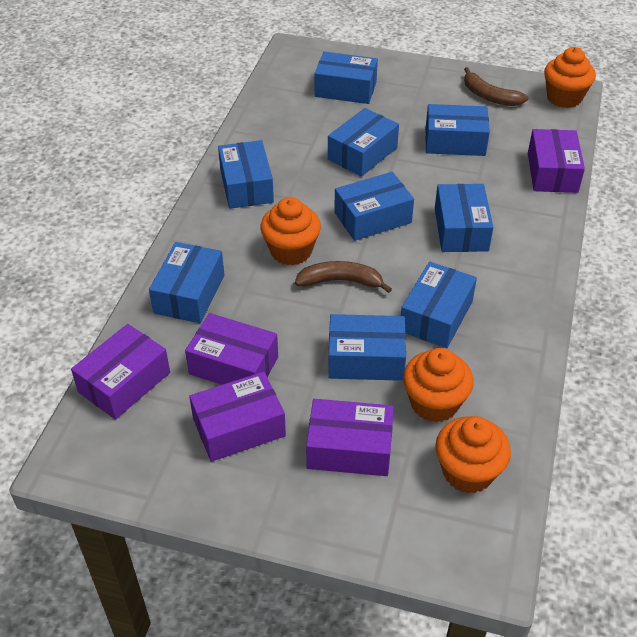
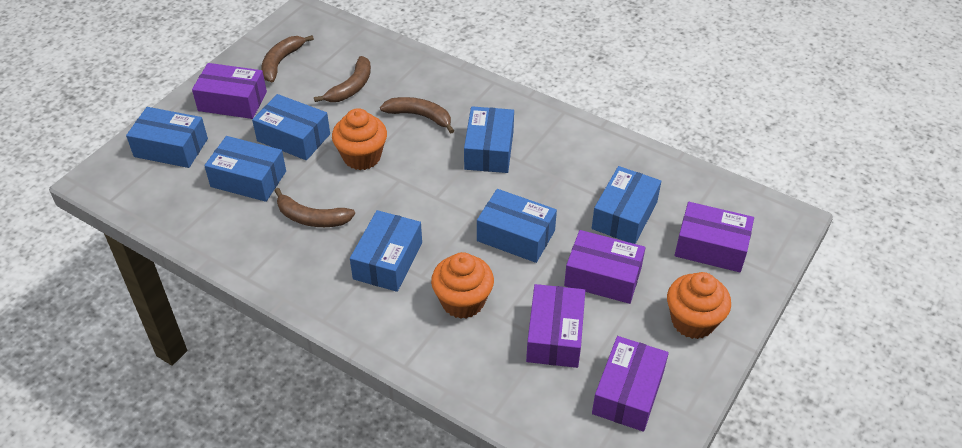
blue box: [149,242,224,323] [218,140,274,209] [314,52,378,104] [328,108,399,177] [328,314,406,381] [334,172,414,241] [401,261,477,348] [425,104,490,156] [435,184,493,252] = 9 -> [126,107,208,168] [204,136,286,202] [252,94,330,160] [350,210,422,292] [464,106,514,173] [477,189,557,263] [592,166,661,244] = 7
brown banana: [295,261,392,293] [464,67,529,106] = 2 -> [261,35,314,82] [274,188,355,227] [314,56,371,102] [380,97,454,133] = 4
orange cupcake: [260,197,321,265] [403,348,474,422] [435,416,511,494] [544,47,596,108] = 4 -> [332,108,387,170] [431,252,494,319] [667,272,731,339] = 3

